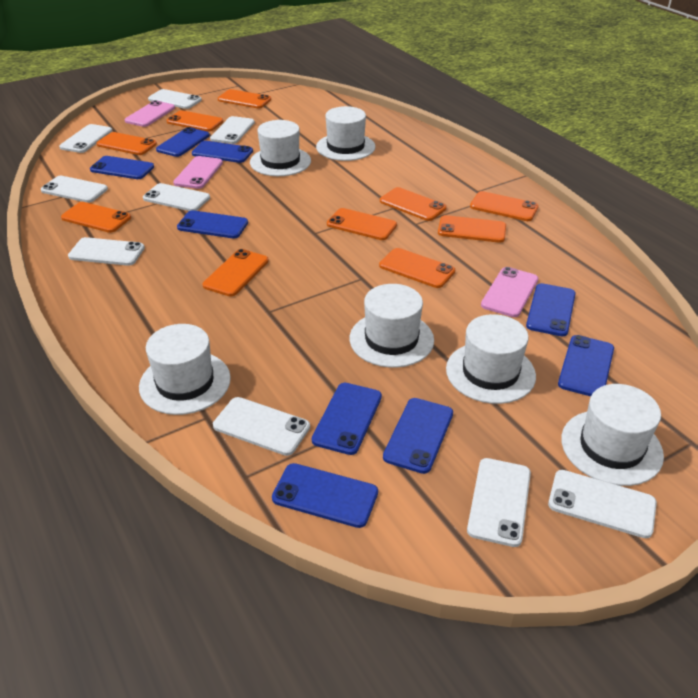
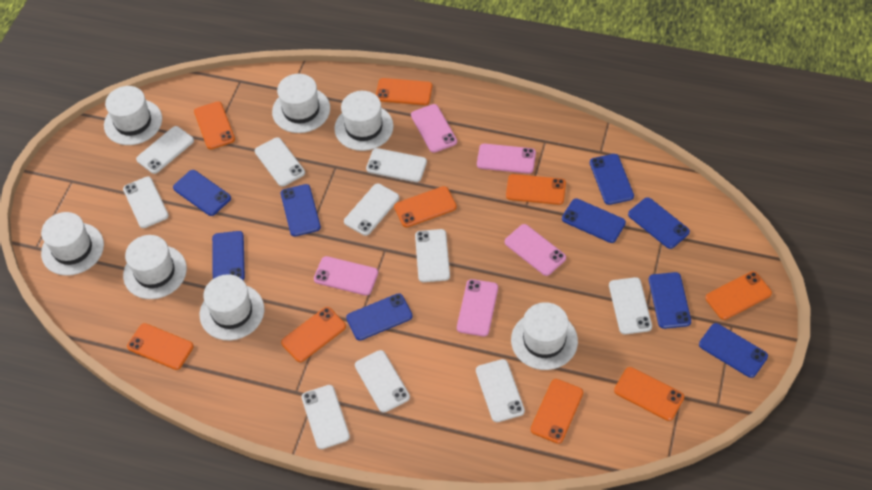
orange phone: [61,202,131,233] [97,132,157,155] [166,110,223,132] [202,249,269,297] [218,89,271,108] [327,208,397,240] [379,248,455,288] [380,187,446,221] [438,215,506,243] [470,191,539,221] = 10 -> [127,323,194,370] [194,101,235,149] [281,307,346,362] [376,78,432,105] [394,186,457,227] [506,174,566,205] [530,379,583,444] [614,367,684,421] [705,271,772,320] = 9
pink phone: [125,100,175,127] [173,156,223,189] [481,267,538,317] = 3 -> [314,256,378,296] [411,104,457,153] [457,279,498,336] [477,144,536,174] [505,224,566,276] = 5
white hat: [139,324,231,415] [250,120,311,176] [316,106,375,161] [350,284,434,368] [446,314,536,404] [561,384,664,486] = 6 -> [41,212,104,276] [104,86,162,145] [123,235,187,299] [200,274,265,340] [272,74,330,133] [334,91,393,151] [511,302,578,370] = 7
white phone: [41,176,108,203] [59,124,112,153] [68,237,145,266] [143,183,210,211] [148,89,202,109] [210,116,255,144] [213,397,310,456] [467,458,531,547] [548,470,657,538] = 9 -> [123,176,169,228] [136,126,194,174] [255,137,305,187] [301,385,350,449] [344,184,399,236] [355,350,410,413] [366,148,427,182] [415,229,450,282] [476,359,525,422] [609,277,652,335] = 10

